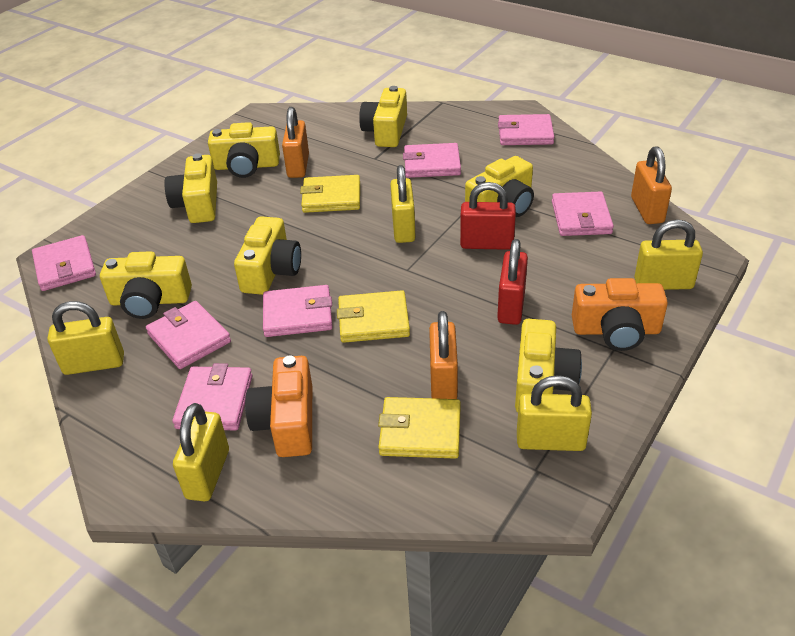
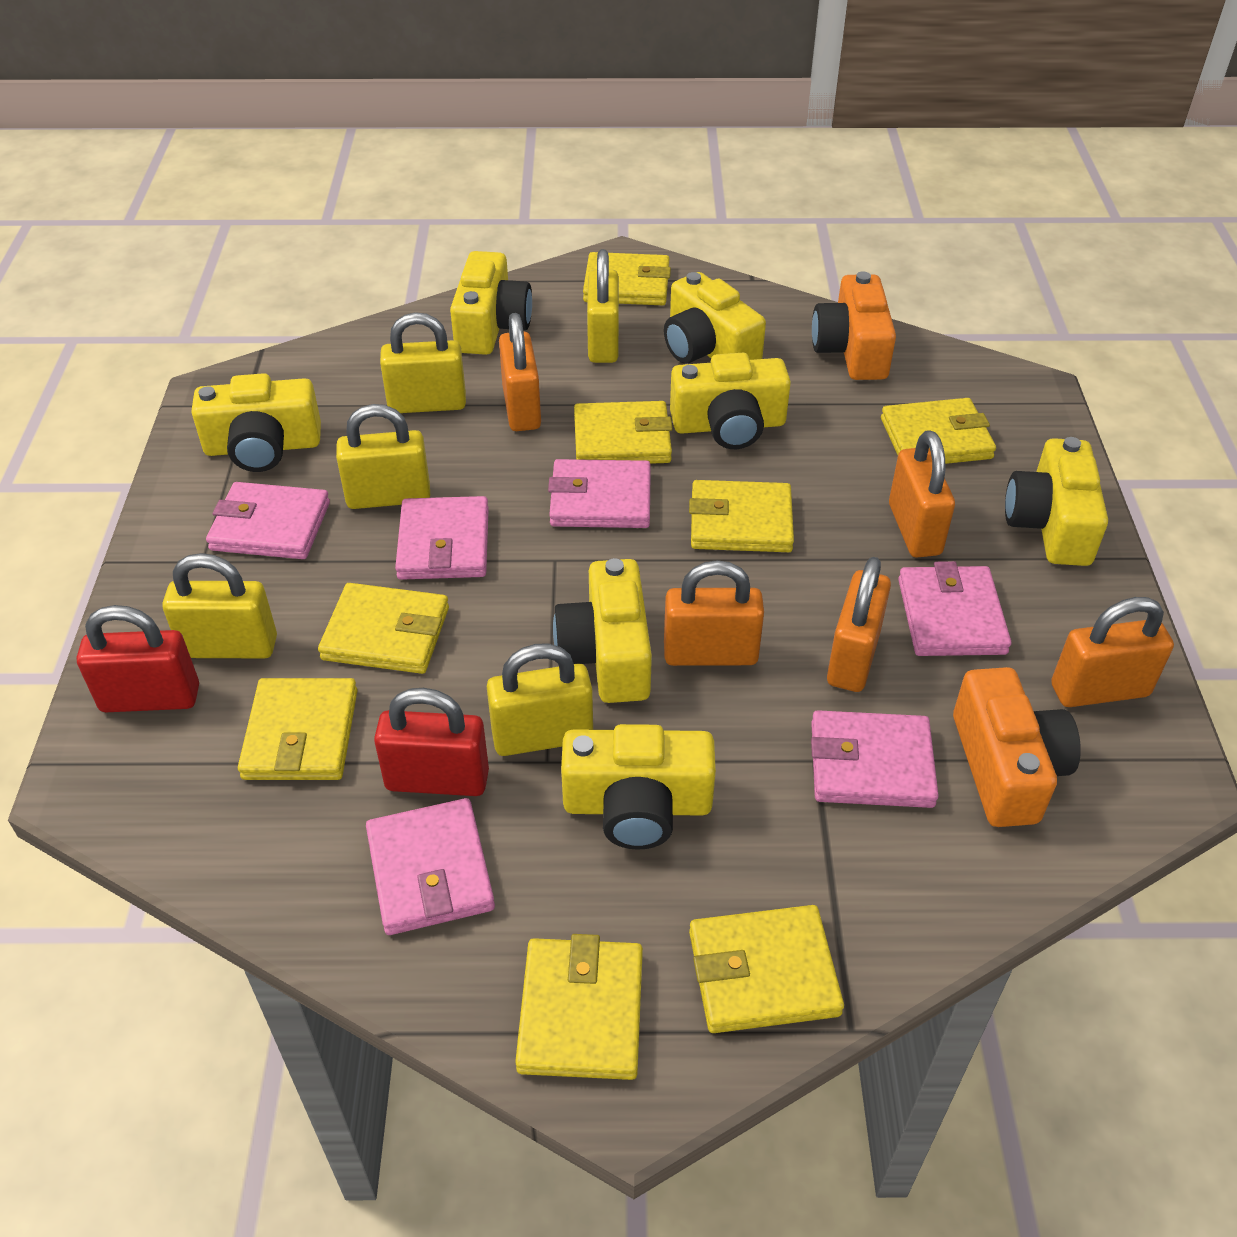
orange padlock: [282,107,309,178] [429,311,458,399] [631,146,672,224] = 3 -> [499,313,541,431] [664,560,764,666] [827,557,891,692] [889,430,955,558] [1051,597,1174,707] = 5
pink wallet: [32,235,96,291] [146,301,231,369] [172,363,253,430] [263,285,333,337] [403,143,461,178] [498,114,554,145] [552,192,614,236] = 7 -> [206,482,330,559] [366,798,495,935] [395,496,489,580] [548,459,651,528] [811,710,939,808] [898,561,1011,656] = 6
yellow wallet: [300,175,360,213] [337,290,410,343] [378,397,461,459] = 3 -> [238,678,357,780] [318,583,449,674] [515,934,643,1080] [574,401,673,464] [583,252,671,305] [689,480,794,552] [689,905,844,1033] [881,398,996,464] = 8

